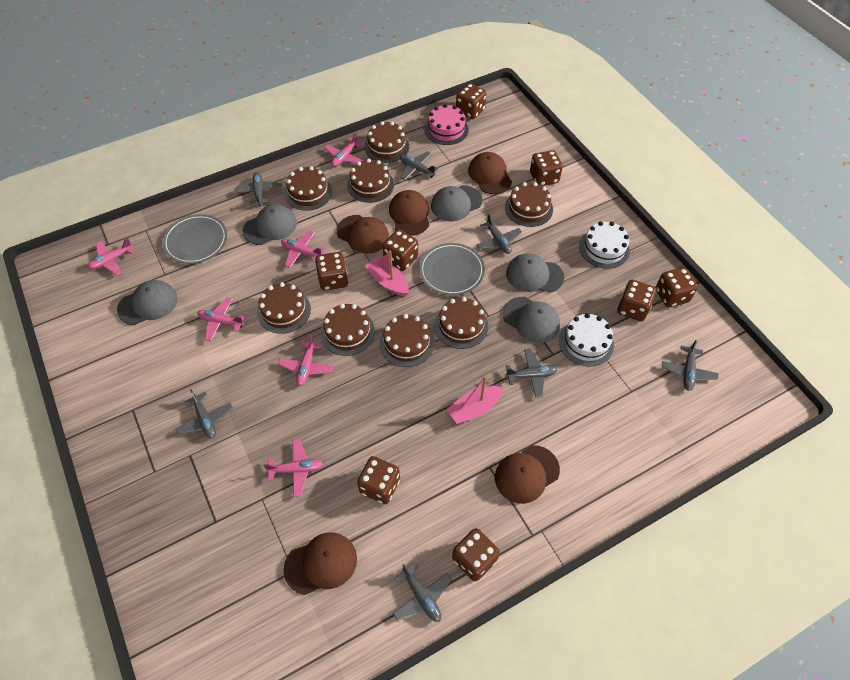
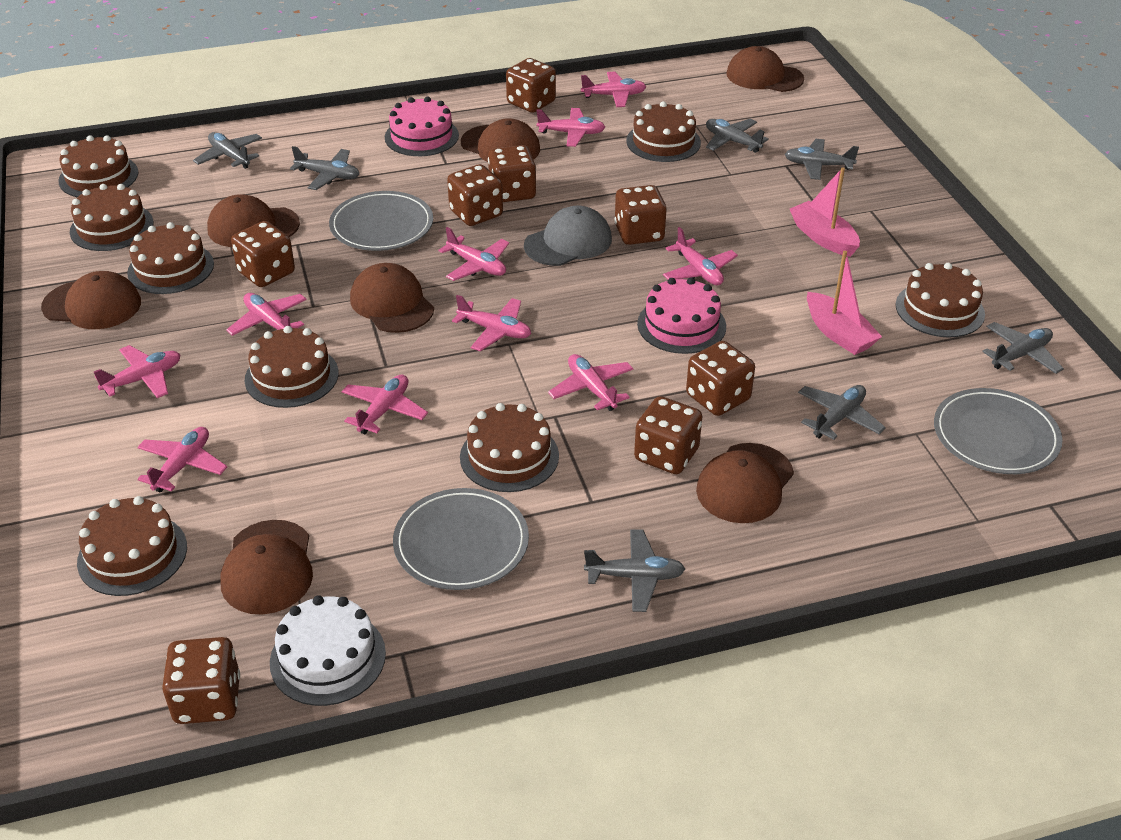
brown cap: [284,532,357,595] [337,215,389,254] [389,190,429,236] [468,152,512,194] [495,445,560,504] = 5 -> [41,271,141,329] [207,194,300,247] [220,520,313,615] [350,263,434,333] [461,118,540,162] [696,443,794,523] [727,46,804,92] = 7
grey cap: [117,280,177,325] [243,204,297,245] [431,185,483,221] [502,297,560,343] [506,253,564,292] = 5 -> [524,206,612,266] = 1
grey plate: [162,214,227,264] [419,243,485,296] = 2 -> [329,191,433,251] [393,488,529,590] [934,388,1062,474] = 3
pink cake: [424,104,469,145] = 1 -> [385,97,459,156] [637,278,726,354] = 2
pink plane: [88,238,135,275] [197,297,246,341] [263,439,323,497] [278,335,333,386] [281,231,325,268] [324,132,364,167] = 6 -> [94,345,181,398] [137,427,227,492] [226,293,307,336] [341,374,428,434] [438,227,509,281] [452,295,531,351] [537,108,605,147] [548,354,633,411] [581,72,646,107] [663,227,738,285] = 10
white cake: [559,313,614,367] [579,221,630,269] = 2 -> [270,595,386,706] = 1

